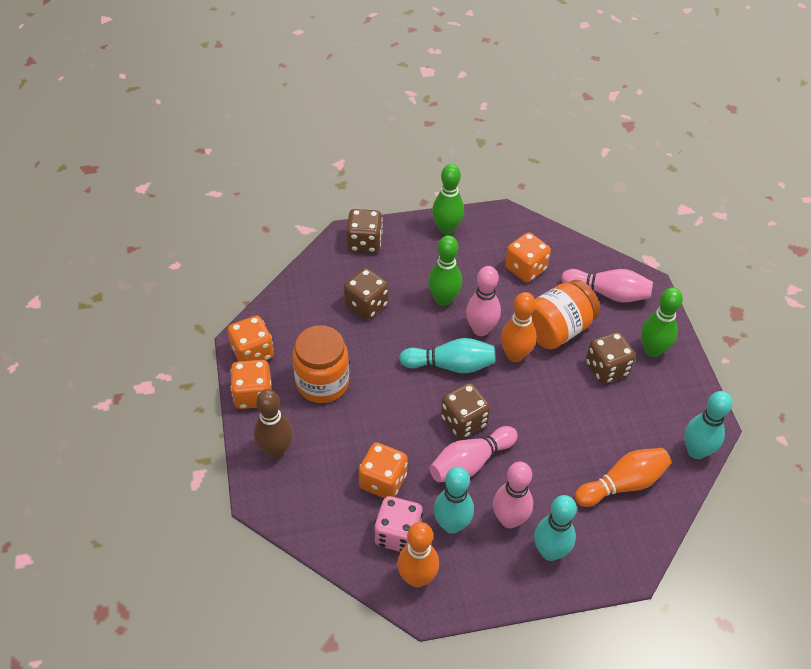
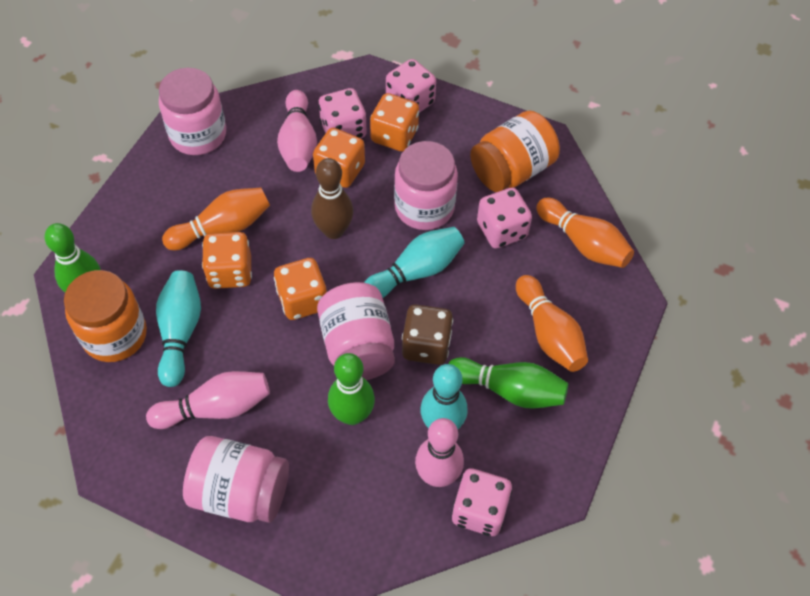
brown dice: [344,268,389,320] [347,209,383,253] [441,383,491,439] [586,332,636,384] = 4 -> [402,304,453,365] = 1
pink bowling pin: [430,426,518,482] [466,266,501,336] [493,462,533,528] [561,269,653,302] = 4 -> [146,371,270,429] [277,90,317,172] [415,418,464,487] = 3
pink dice: [374,496,423,552] = 1 -> [318,88,367,138] [386,59,436,113] [452,468,512,536] [477,187,532,249] = 4
pink jar: none = 0 -> [159,68,226,155] [183,436,289,523] [317,282,395,380] [394,141,458,230] = 4
turquoise bowling pin: [399,338,495,373] [434,467,474,534] [534,495,577,561] [684,391,732,459] = 4 -> [156,270,201,387] [364,227,465,298] [420,364,468,429] = 3

